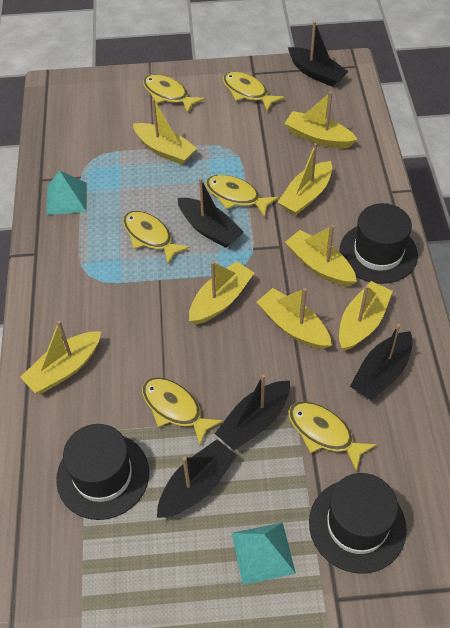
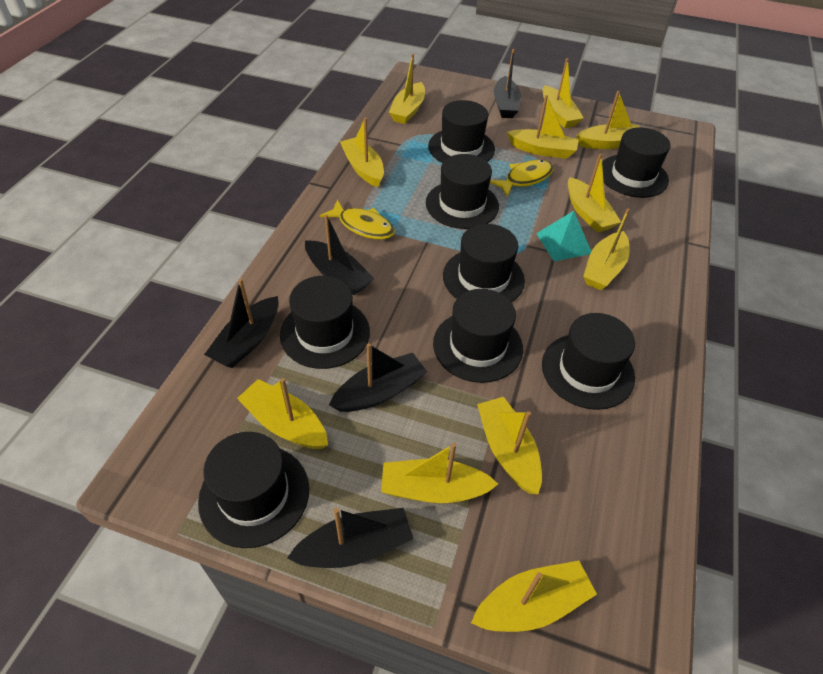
black hat: [56,424,149,520] [309,473,407,574] [339,203,418,284] = 3 -> [198,432,309,548] [280,276,370,369] [426,154,499,229] [428,100,495,163] [433,289,523,383] [443,224,525,302] [542,313,635,410] [602,128,671,198] = 8
turquoise pyramid: [46,170,87,215] [232,522,296,585] = 2 -> [536,211,592,261] = 1
yellow boat: [20,321,101,393] [133,99,197,165] [189,261,254,325] [257,288,332,349] [278,143,332,215] [284,91,358,148] [285,225,357,287] [339,281,393,351] = 8 -> [237,378,328,449] [340,118,384,187] [381,443,498,503] [389,54,425,124] [471,561,597,632] [477,397,542,494] [507,95,579,159] [543,58,584,128] [568,154,621,233] [576,91,641,149] [583,208,630,290] = 11
yellow fish: [123,211,190,265] [142,377,224,445] [143,74,205,113] [205,175,279,217] [223,71,285,111] [288,402,377,471] = 6 -> [320,200,395,240] [490,160,553,197] = 2

